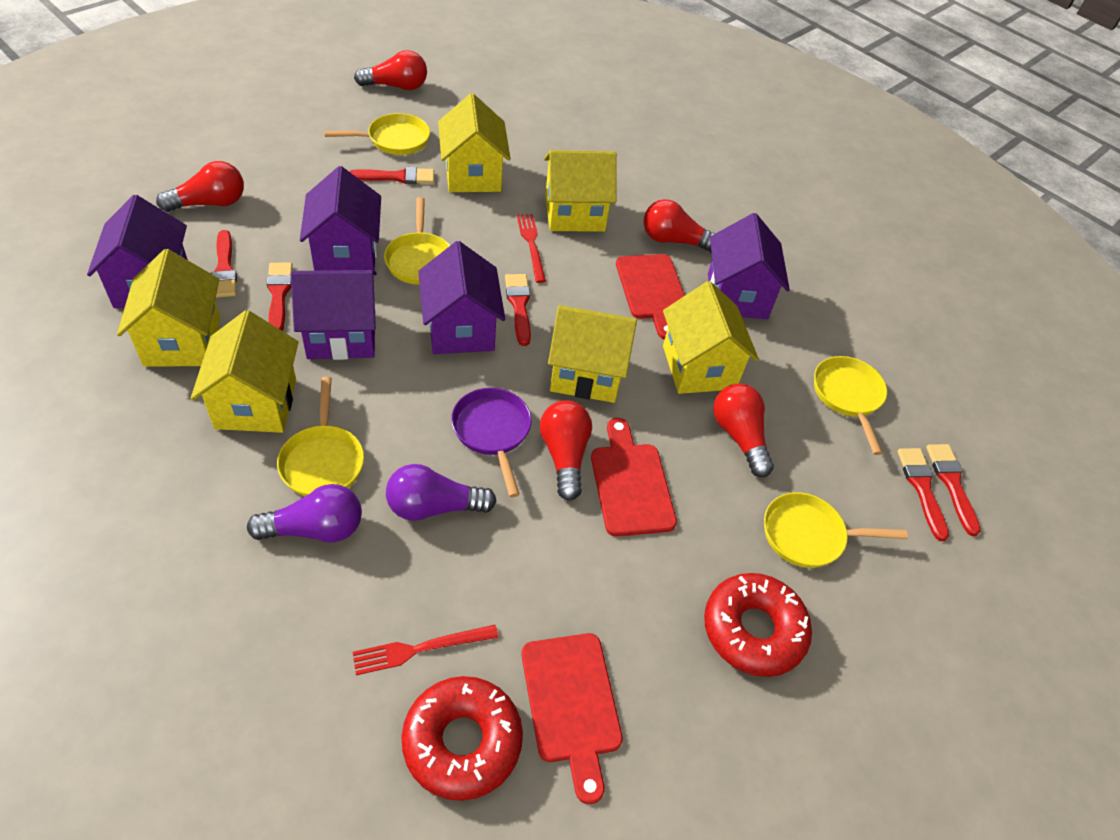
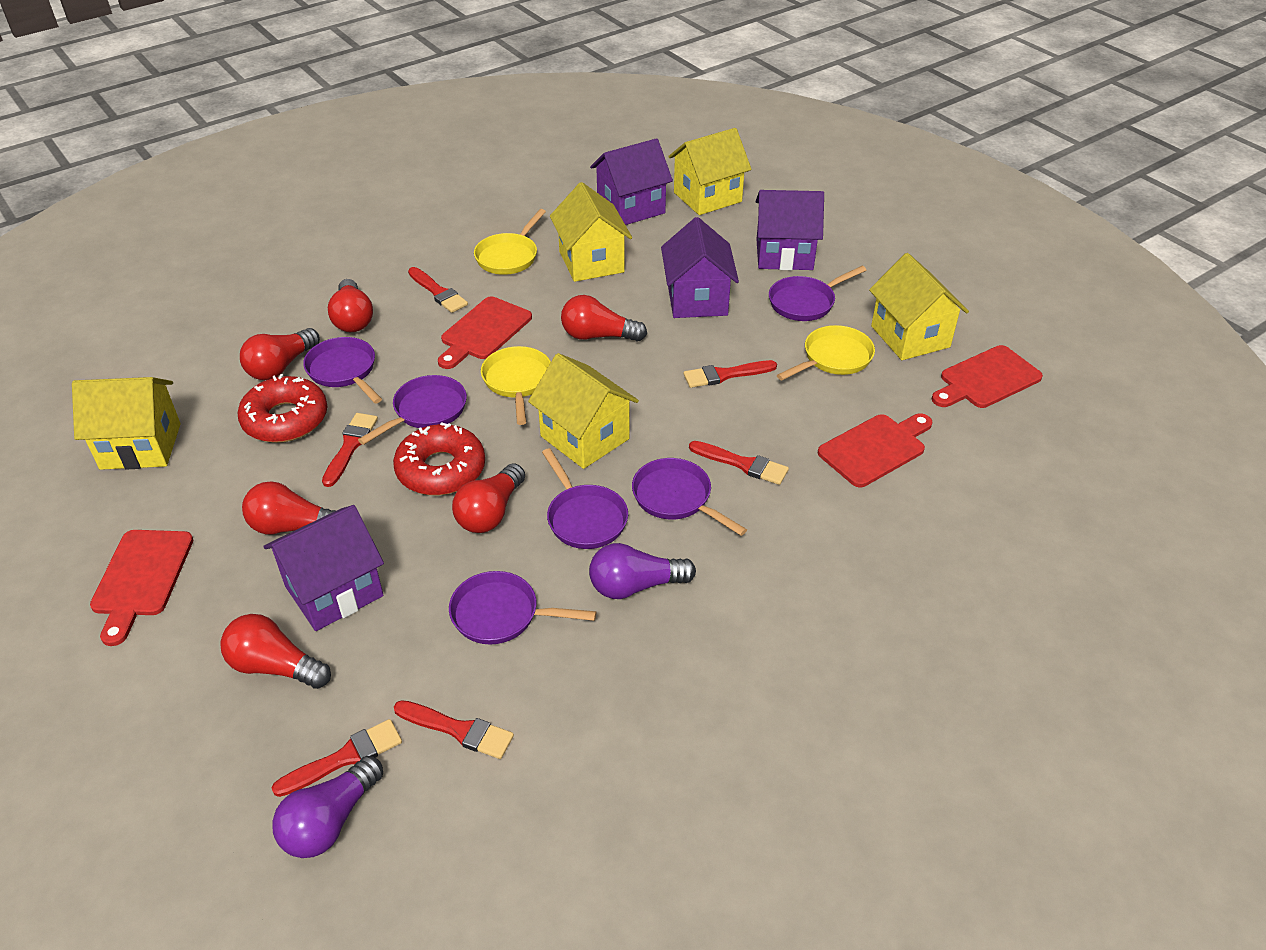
purple house: [87,195,188,308] [291,270,376,360] [300,166,381,271] [418,241,505,354] [708,213,790,319] = 5 -> [263,505,384,631] [590,138,673,225] [661,217,739,318] [756,190,824,270] = 4
purple pan: [451,388,532,497] = 1 -> [303,337,382,404] [358,375,467,445] [449,571,596,644] [542,448,628,549] [632,458,747,536] [769,266,866,321] = 6
red cutting board: [522,633,623,804] [591,418,677,537] [616,254,685,340] = 3 -> [90,530,193,646] [438,297,532,369] [818,413,932,487] [932,345,1043,408] = 4
red fork: [353,625,498,675] [517,214,546,283] = 2 -> none = 0
red light bulb: [156,161,244,212] [354,50,427,90] [540,400,592,501] [644,199,715,253] [714,383,774,477] = 5 -> [220,614,331,689] [240,328,320,380] [242,481,336,534] [328,279,373,332] [452,463,525,533] [561,295,647,341] = 6
yellow house: [117,249,220,367] [191,310,299,433] [438,93,511,192] [544,150,617,232] [548,305,637,403] [663,281,759,394] = 6 -> [72,377,180,470] [528,353,639,469] [550,182,632,282] [668,128,752,215] [869,253,969,360] = 5
yellow pan: [277,377,364,496] [324,113,430,155] [384,197,450,285] [764,492,908,568] [814,356,887,455] = 5 -> [474,209,546,275] [481,346,551,425] [777,325,875,380] = 3

